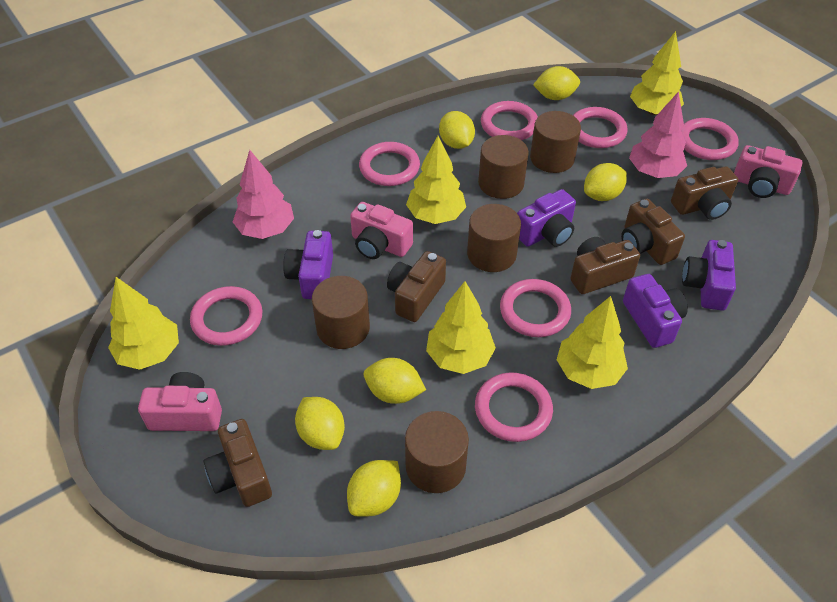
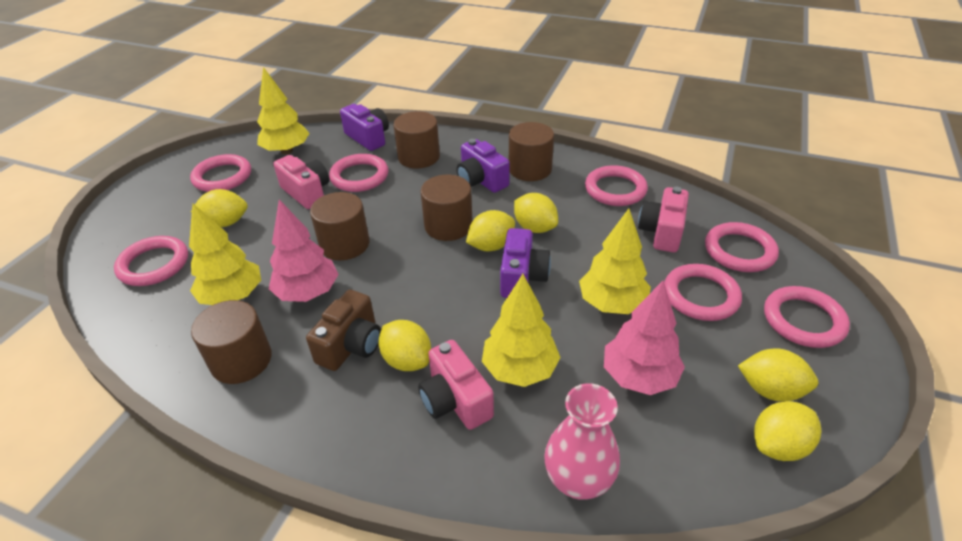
brown camera: [204,419,272,507] [387,251,446,322] [570,237,640,294] [621,199,685,265] [671,166,738,220] = 5 -> [306,289,381,371] = 1
pink vase: none = 0 -> [544,383,620,500] = 1
purple camera: [283,230,333,299] [517,189,576,247] [623,274,688,348] [682,240,736,311] = 4 -> [340,104,389,151] [456,139,510,193] [500,228,551,298] = 3
yellow tree: [108,277,179,370] [406,136,466,224] [426,281,496,374] [557,296,628,389] [630,31,684,115] = 5 -> [189,204,261,305] [257,67,310,154] [482,274,561,387] [579,209,651,314] = 4

